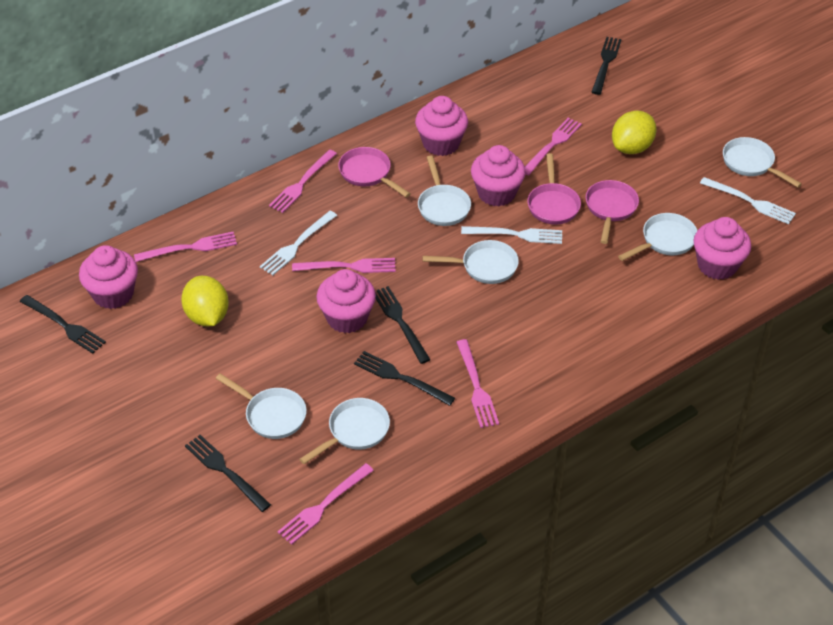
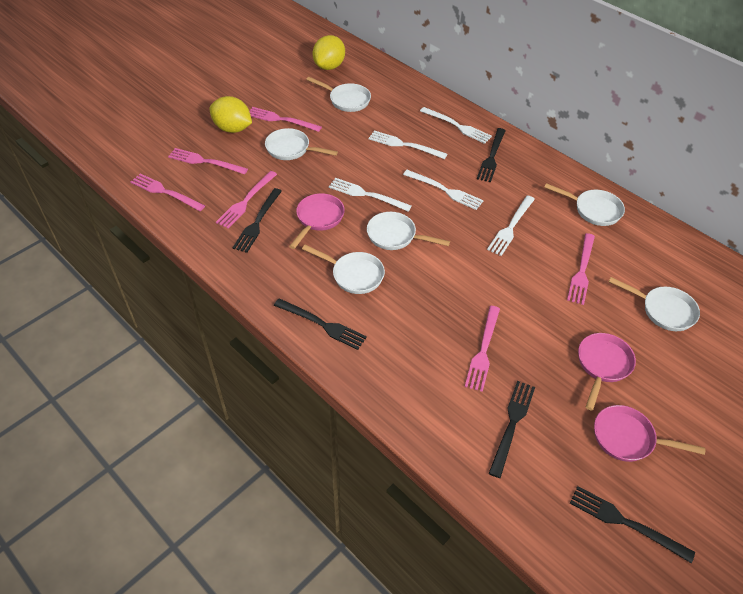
pink cupcake: [79,245,138,309] [317,269,376,333] [415,96,468,156] [471,145,526,206] [694,217,751,280] = 5 -> none = 0
white fork: [260,211,337,275] [461,226,562,244] [700,177,796,224] = 3 -> [329,178,412,212] [368,130,447,159] [403,170,484,210] [420,107,492,144] [487,195,535,256] = 5

